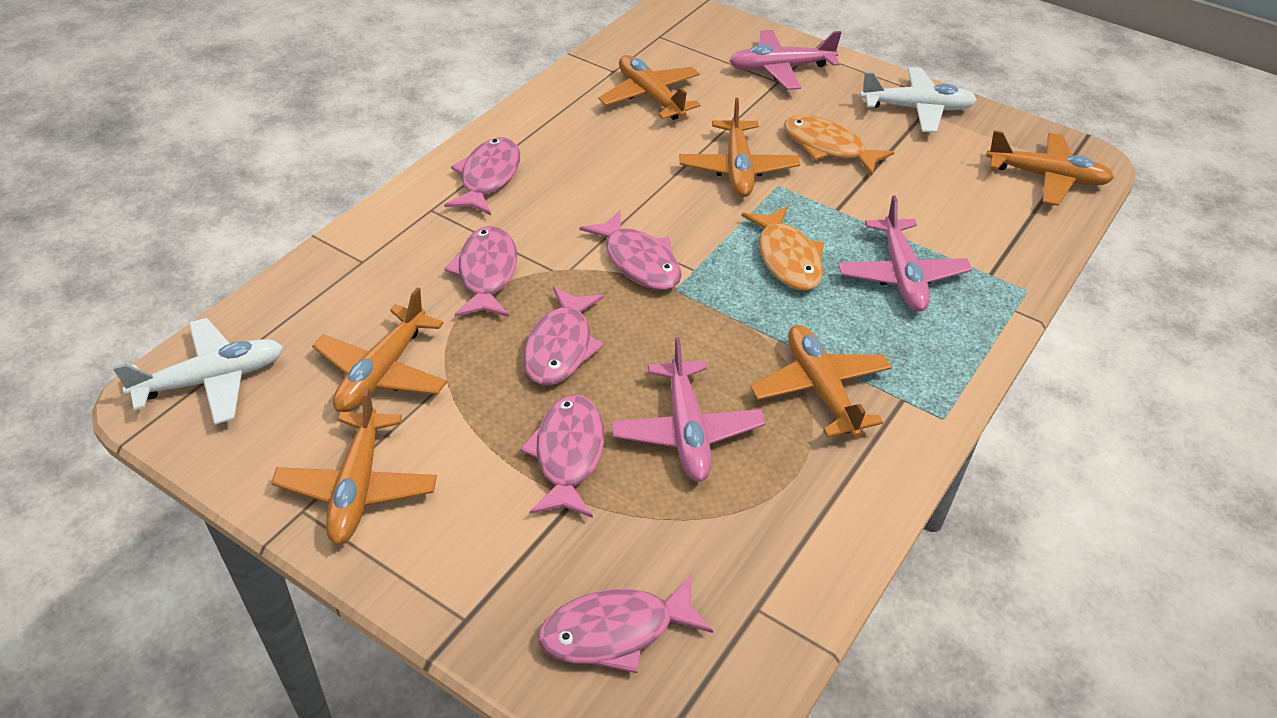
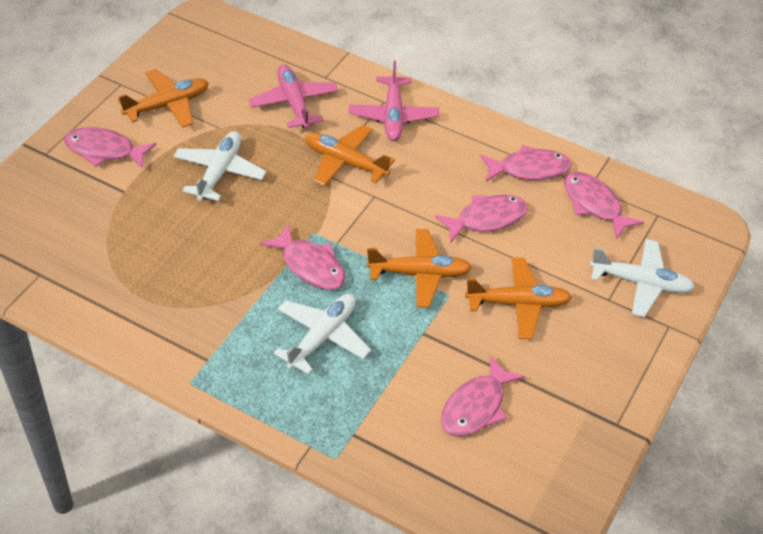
orange fish: [742,206,824,290] [784,115,894,175] = 2 -> none = 0
orange plane: [271,387,437,545] [312,287,447,412] [598,55,700,120] [679,98,800,197] [750,325,892,438] [986,130,1114,206] = 6 -> [118,69,209,128] [305,125,395,186] [367,229,472,308] [465,257,572,339] = 4
pink plane: [611,337,765,482] [729,30,842,90] [838,196,972,311] = 3 -> [248,65,338,129] [348,61,439,141] = 2
white plane: [113,318,283,425] [860,67,977,133] = 2 -> [174,131,266,201] [274,294,371,375] [590,239,695,317] = 3

